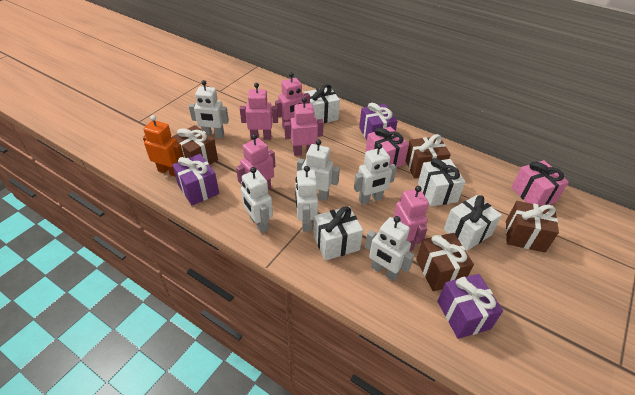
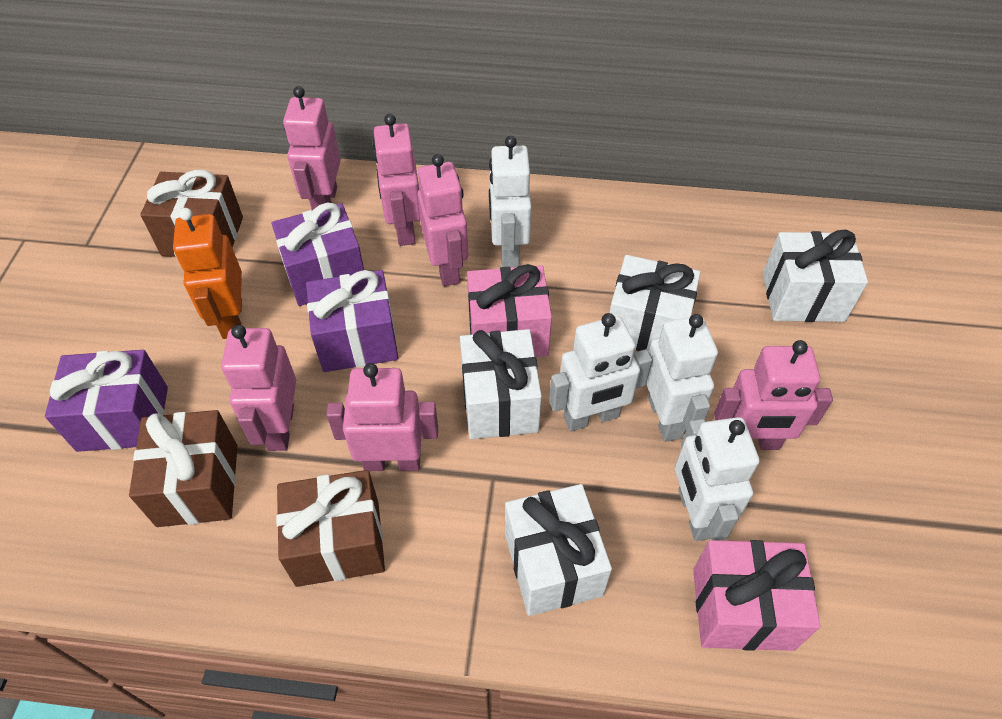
brown gift: [172,125,218,165] [406,134,451,178] [416,233,474,291] [506,201,559,253] = 4 -> [129,410,237,527] [140,170,243,257] [276,470,385,587] = 3
pink robot: [236,134,275,189] [240,83,278,140] [275,72,310,130] [284,97,324,156] [393,186,429,251] = 5 -> [221,325,296,451] [283,86,341,210] [326,363,438,471] [373,114,420,246] [417,154,468,286] [714,340,833,450] = 6
white robot: [189,80,229,138] [241,167,273,233] [295,166,318,232] [297,139,340,201] [354,143,397,205] [365,216,414,281] = 6 -> [489,136,532,267] [549,313,653,431] [646,314,718,442] [675,417,759,541] = 4

